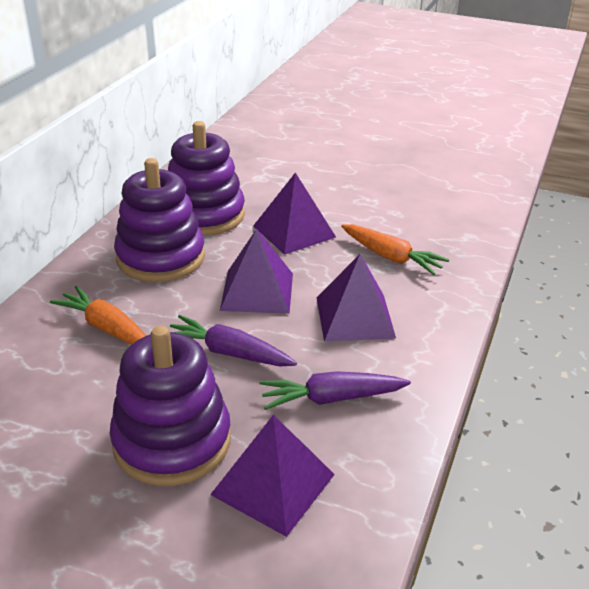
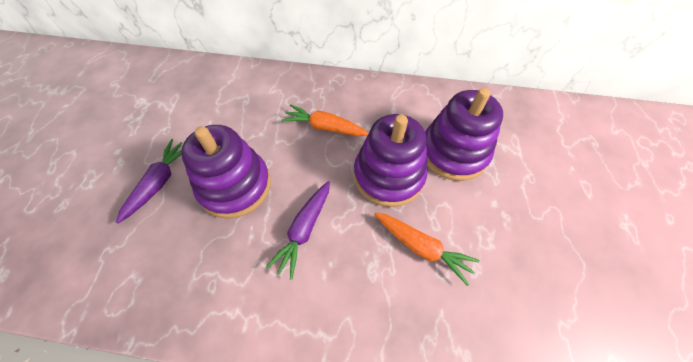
purple pyramid: [210,415,335,537] [220,229,293,314] [253,172,336,255] [317,254,396,342] = 4 -> none = 0

